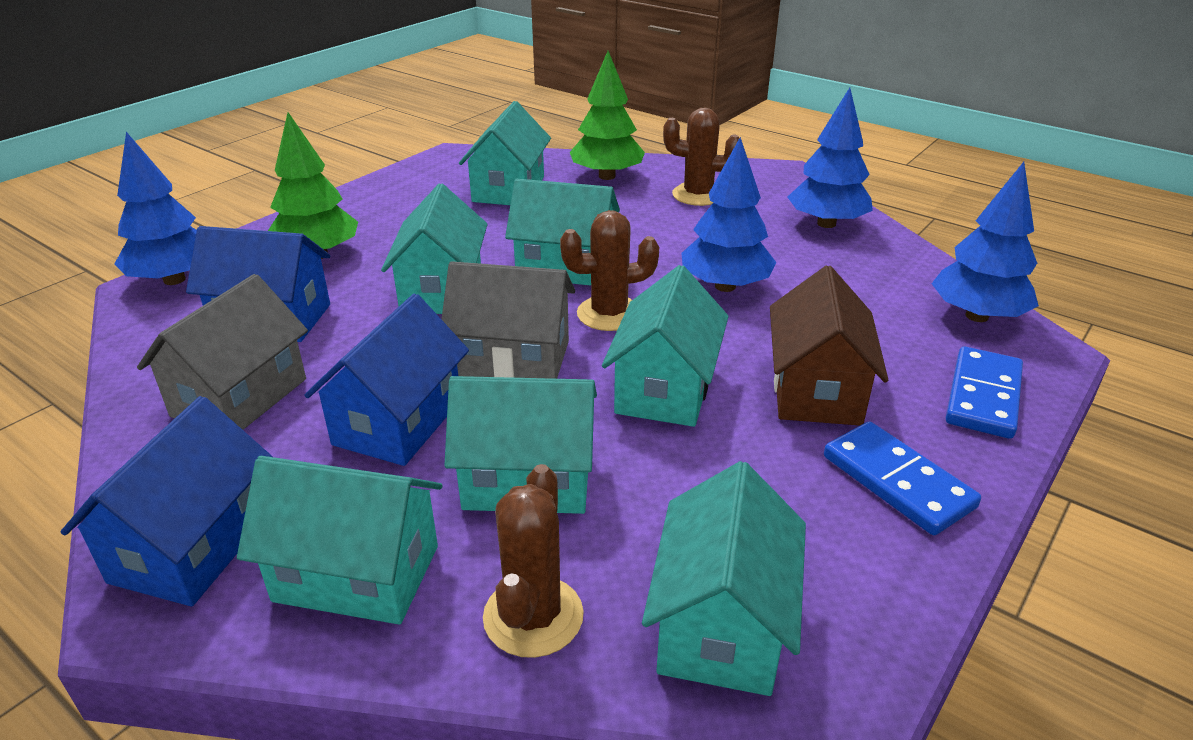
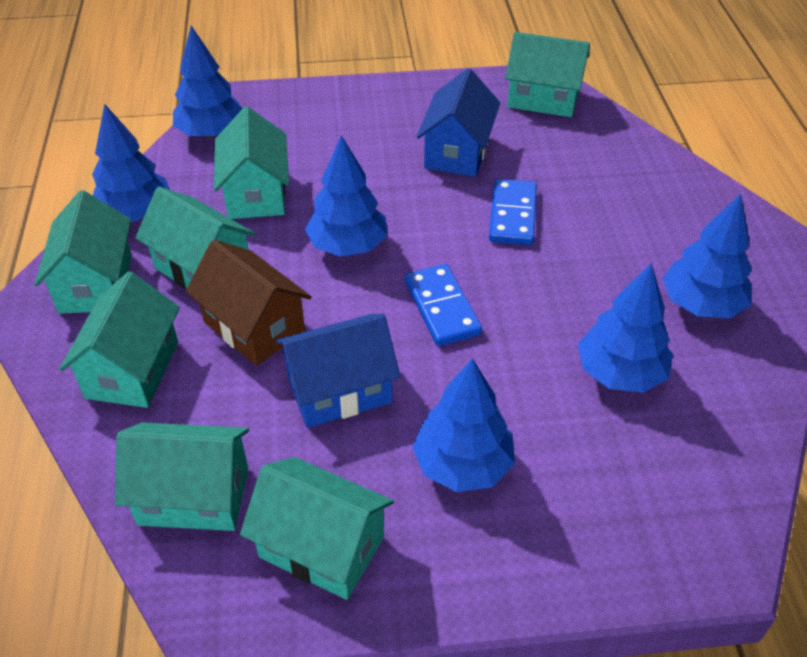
blue house: [61,396,273,606] [186,226,330,342] [304,294,469,466] = 3 -> [276,313,400,428] [416,68,500,177] = 2
blue tree: [115,132,197,285] [681,137,776,292] [788,88,873,228] [931,162,1039,322] = 4 -> [92,104,170,222] [173,26,243,138] [305,135,387,257] [412,358,515,492] [578,264,673,393] [662,194,752,319] = 6
brown cactus: [483,464,584,658] [560,210,659,331] [663,108,739,206] = 3 -> none = 0
green tree: [268,112,358,259] [570,51,645,180] = 2 -> none = 0
grey house: [137,274,308,430] [441,261,575,379] = 2 -> none = 0

